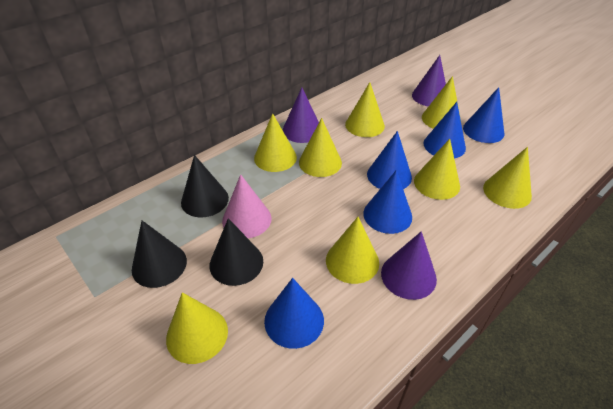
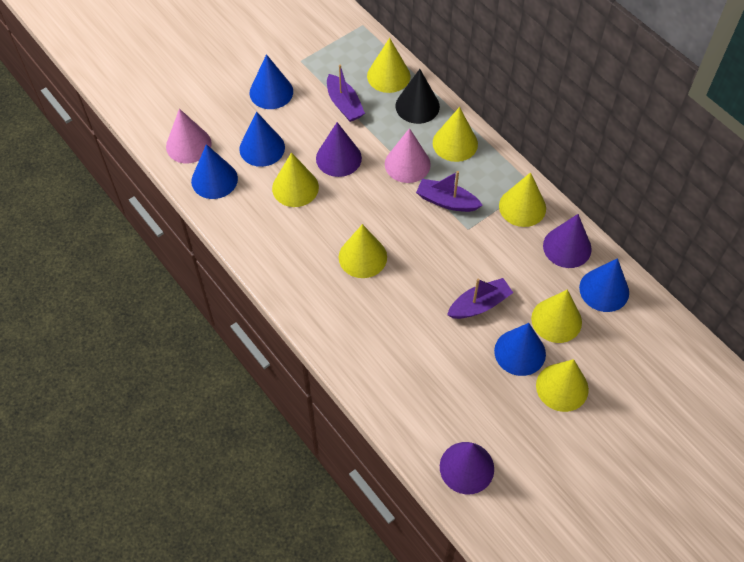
black cone: [132,221,187,288] [181,155,229,217] [210,218,263,286] = 3 -> [395,69,440,124] = 1
pink cone: [222,174,272,238] = 1 -> [166,109,212,163] [385,128,431,183] = 2
purple boat: none = 0 -> [327,65,365,122] [416,171,483,212] [447,278,513,319] = 3
yellow cone: [166,292,228,364] [254,113,297,172] [299,118,342,177] [326,217,379,284] [345,82,385,137] [414,139,460,200] [422,76,461,129] [483,147,532,209] = 8 -> [272,152,319,207] [339,224,387,278] [367,38,410,93] [433,107,478,162] [499,172,546,227] [531,290,582,343] [536,359,589,412] = 7

